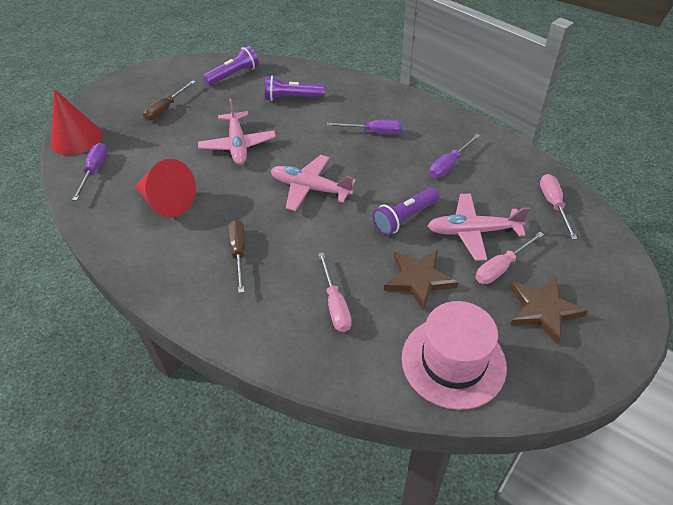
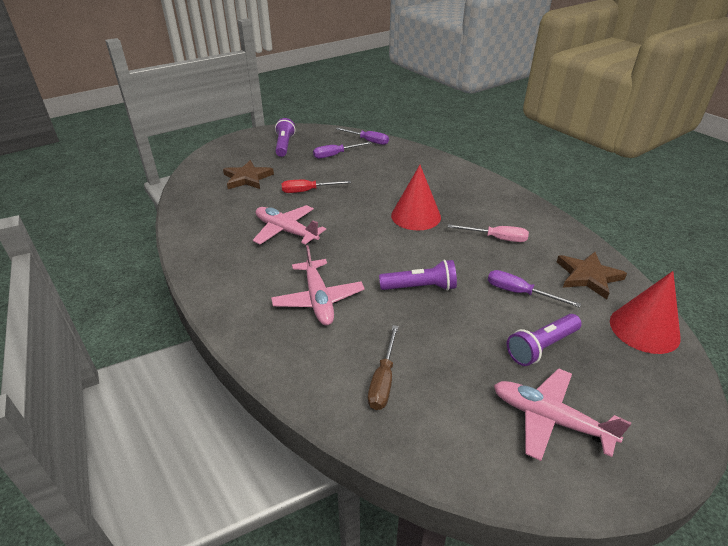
brown screwdriver: [143,80,196,121] [228,219,245,293] = 2 -> [368,325,399,410] = 1
pink hat: [402,301,507,410] = 1 -> none = 0
pink screwdriver: [318,252,352,332] [476,232,544,284] [540,174,578,240] = 3 -> [448,224,529,242] = 1
red screwdriver: none = 0 -> [281,180,351,193] = 1

